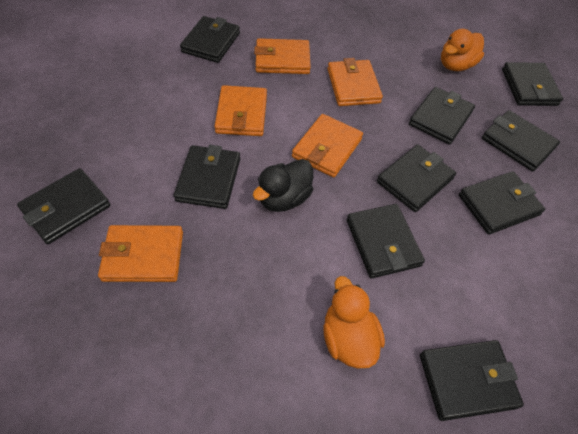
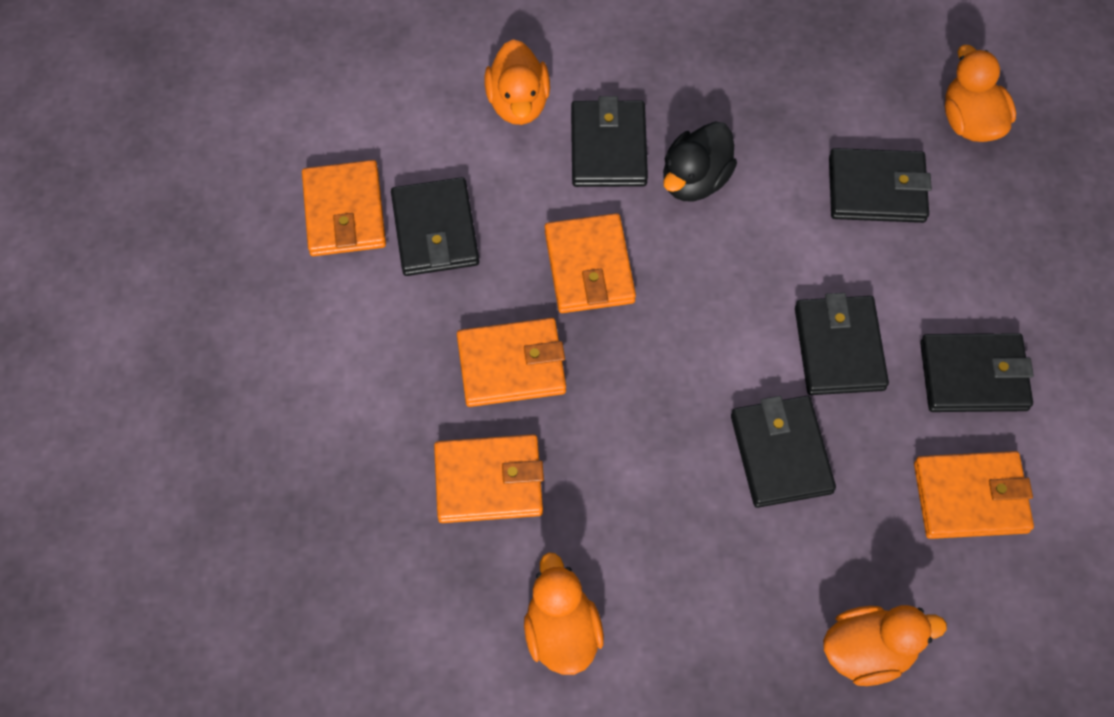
black wallet: [17,168,110,244] [174,145,240,209] [180,16,240,63] [346,204,425,278] [377,145,456,212] [409,87,475,145] [420,340,524,421] [459,171,545,235] [482,110,560,172] [502,62,563,106] = 10 -> [391,177,479,276] [571,96,648,187] [731,396,836,508] [795,293,889,395] [829,148,932,223] [920,333,1034,412] = 6
orange duck: [323,276,385,369] [441,29,484,71] = 2 -> [484,39,550,125] [524,552,604,675] [823,605,947,686] [945,45,1016,142] = 4

